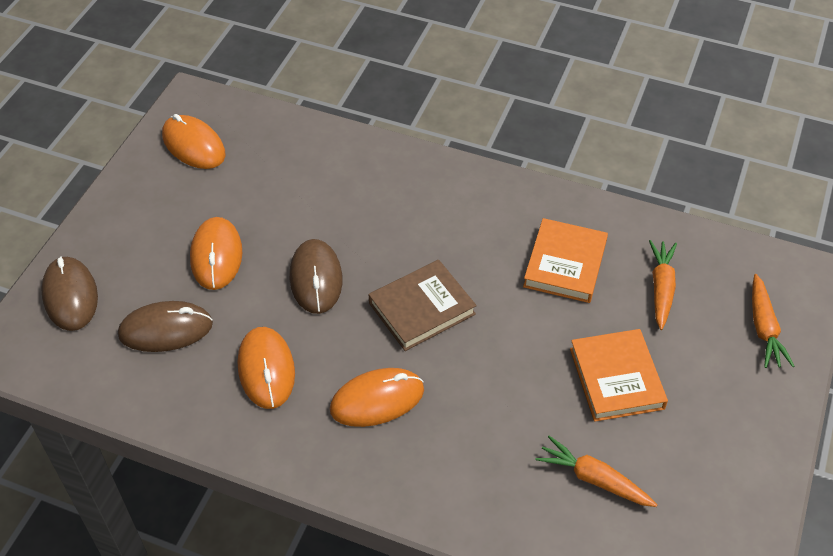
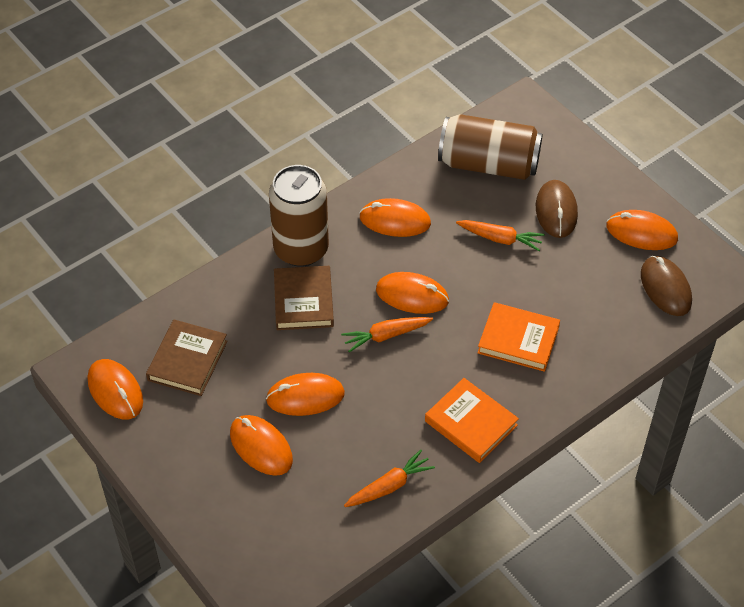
brown book: [368,260,477,351] = 1 -> [146,320,228,396] [274,266,334,330] = 2
brown can: none = 0 -> [269,165,329,267] [438,114,543,180] = 2
brown mouse: [41,256,98,331] [118,301,213,352] [290,239,342,314] = 3 -> [536,180,578,238] [641,256,692,316] = 2
orange mouse: [162,114,225,169] [190,217,242,290] [238,327,295,409] [330,368,424,427] = 4 -> [88,359,143,419] [230,415,293,476] [266,373,345,416] [359,198,431,237] [376,272,449,314] [606,210,678,250] = 6

